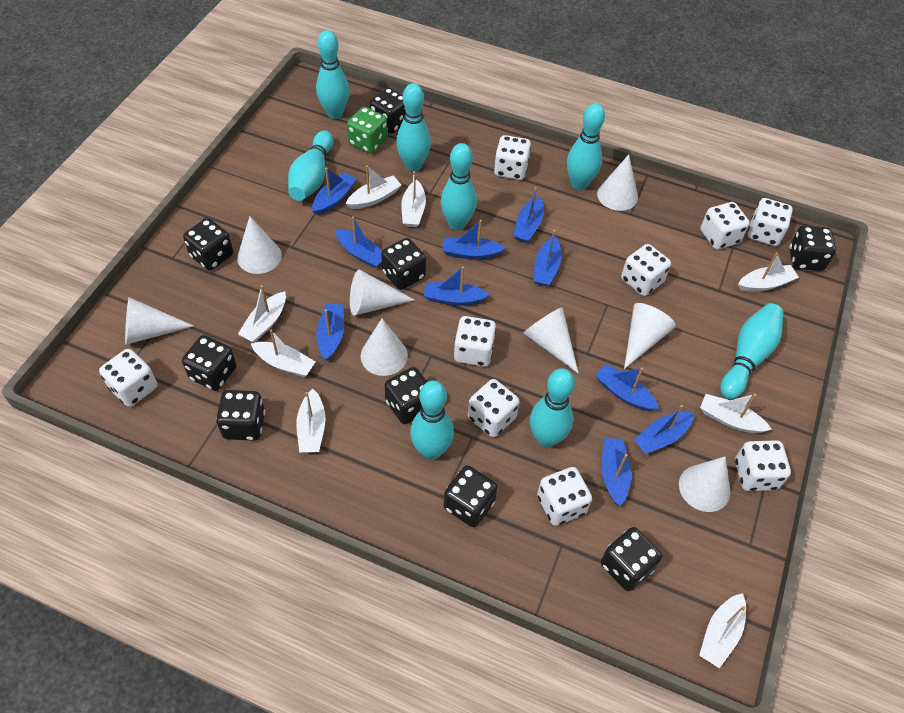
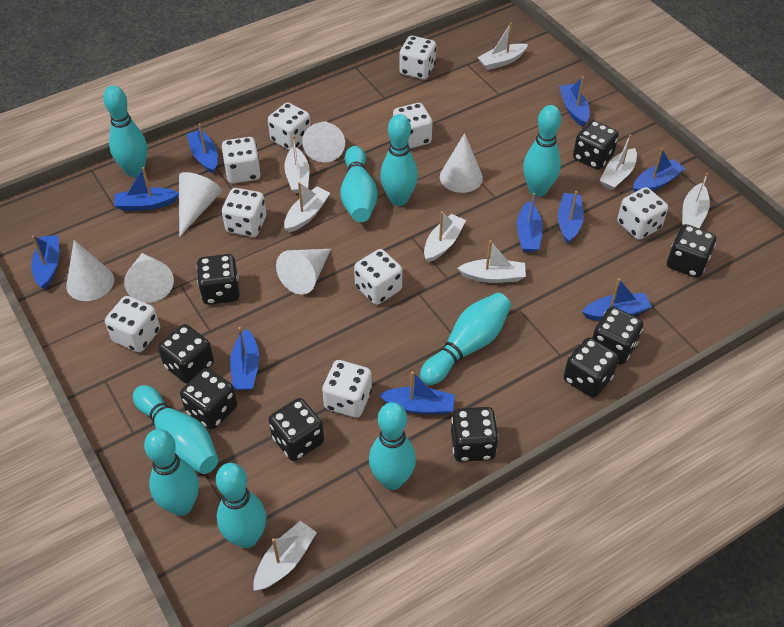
green dice: [347,107,388,154] = 1 -> none = 0
turquoise bowling pin: [288,131,334,201] [316,30,349,119] [396,83,431,171] [410,381,454,460] [441,143,477,230] [530,368,575,448] [567,103,605,190] [720,303,783,399] = 8 -> [103,86,147,177] [133,385,218,474] [144,429,199,516] [216,463,267,548] [340,146,378,222] [369,402,416,490] [380,114,418,206] [420,293,511,385] [523,105,561,197] = 9
white cone: [125,297,194,345] [237,216,282,274] [350,270,414,316] [360,319,408,376] [523,307,578,373] [597,155,638,211] [624,303,676,369] [679,457,730,512] = 8 -> [66,240,114,301] [124,253,174,303] [179,172,222,237] [276,249,331,295] [302,121,345,162] [440,133,483,193] = 6

